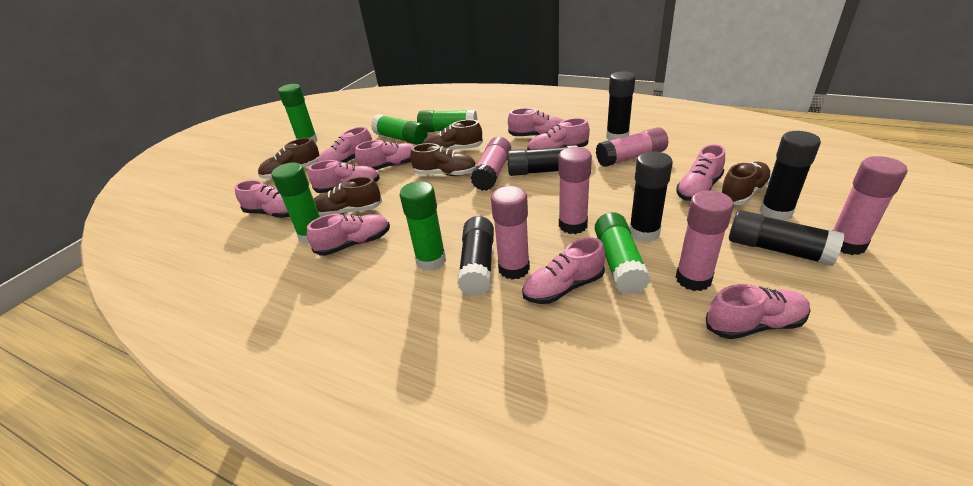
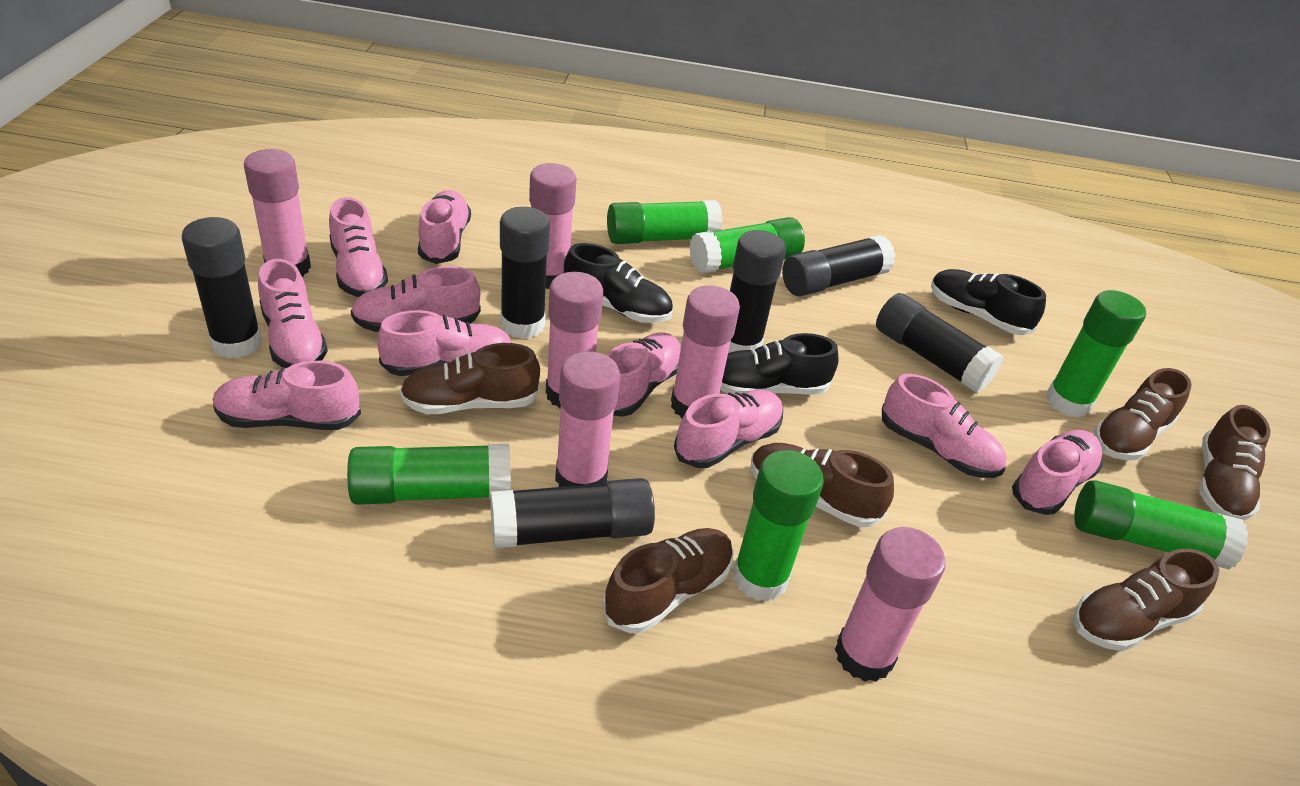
black shoe: none = 0 -> [564,243,673,323] [720,333,839,395] [931,269,1046,335] = 3
brown shoe: [258,138,320,179] [314,177,382,217] [410,143,476,176] [423,120,483,151] [719,162,771,205] = 5 -> [400,343,540,414] [603,528,733,633] [751,443,894,527] [1073,549,1219,651] [1094,368,1192,460] [1199,405,1270,521] = 6

